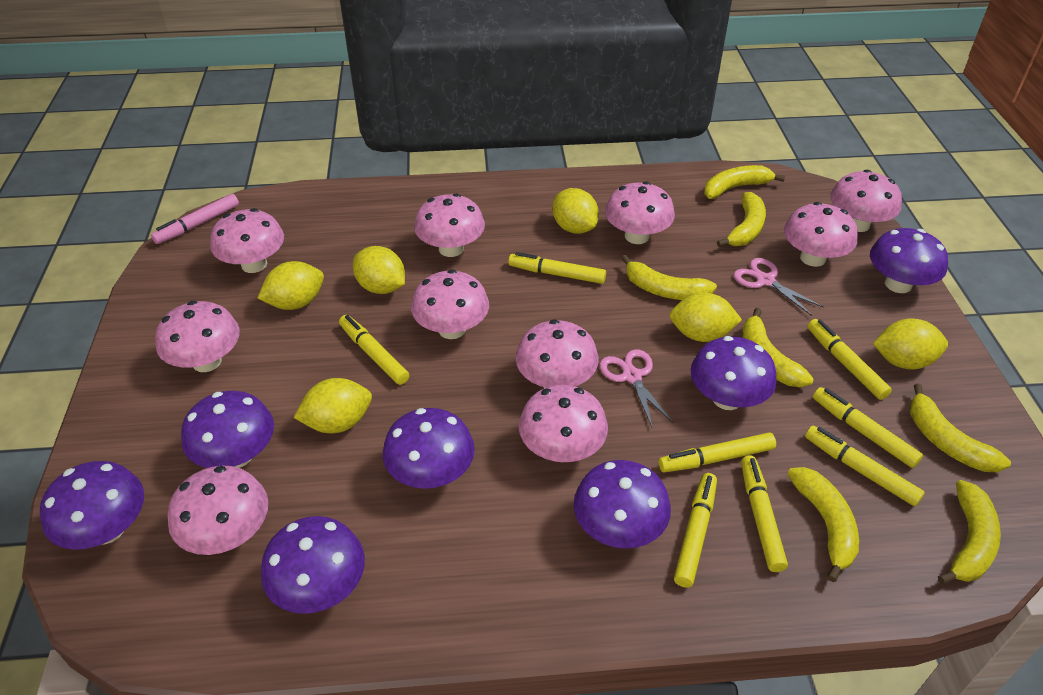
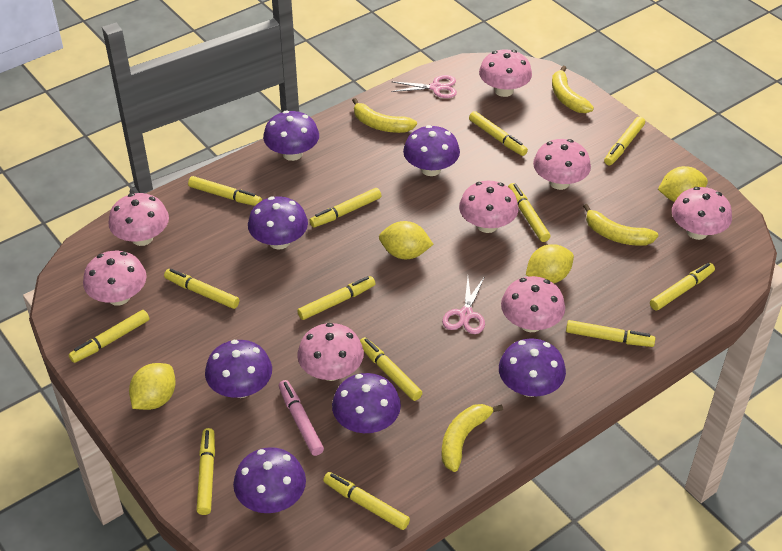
pink mushroom: [155,301,240,372] [167,466,268,555] [210,208,284,273] [411,269,489,339] [414,193,485,257] [516,320,599,388] [519,385,608,462] [605,182,675,244] [784,202,858,267] [831,170,902,232] = 10 -> [83,251,147,306] [108,193,169,246] [297,323,364,381] [459,181,518,233] [479,49,532,97] [501,276,565,332] [533,139,591,190] [672,187,732,240] = 8
yellow banana: [621,255,717,300] [704,165,785,199] [717,192,766,247] [742,308,814,387] [787,467,859,582] [910,384,1011,472] [938,480,1001,584] = 7 -> [352,98,417,133] [442,404,503,472] [552,66,594,113] [583,204,658,246] = 4
yellow lemon: [258,261,324,310] [294,378,372,433] [353,246,405,294] [552,188,599,234] [669,293,742,342] [873,318,948,370] = 6 -> [129,363,176,410] [379,221,434,259] [526,244,574,283] [658,166,708,202] = 4
yellow marker: [339,315,409,385] [508,252,606,284] [659,432,776,472] [674,473,717,588] [741,455,788,572] [805,426,925,506] [807,319,892,400] [813,387,923,468] = 8 -> [69,310,149,363] [164,269,239,309] [188,176,262,206] [196,428,215,515] [297,276,375,320] [310,188,381,227] [323,472,410,530] [360,337,422,401] [469,111,528,156] [508,183,551,242] [566,320,656,347] [604,116,645,165] [650,263,715,311] = 13

